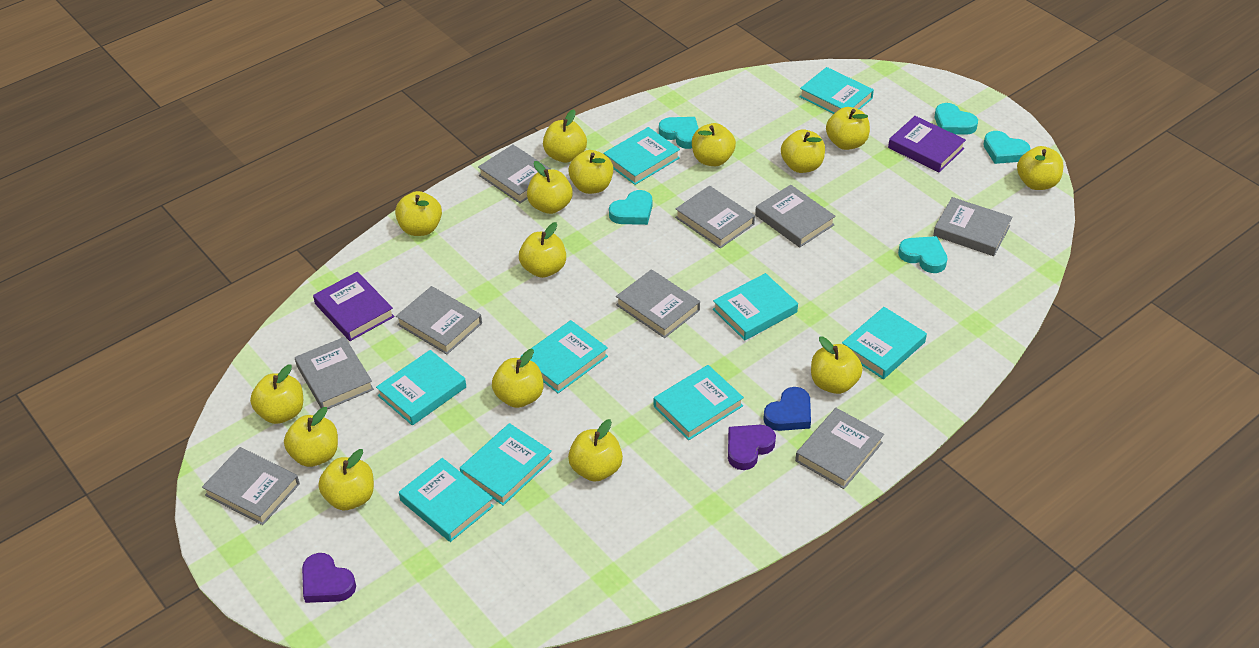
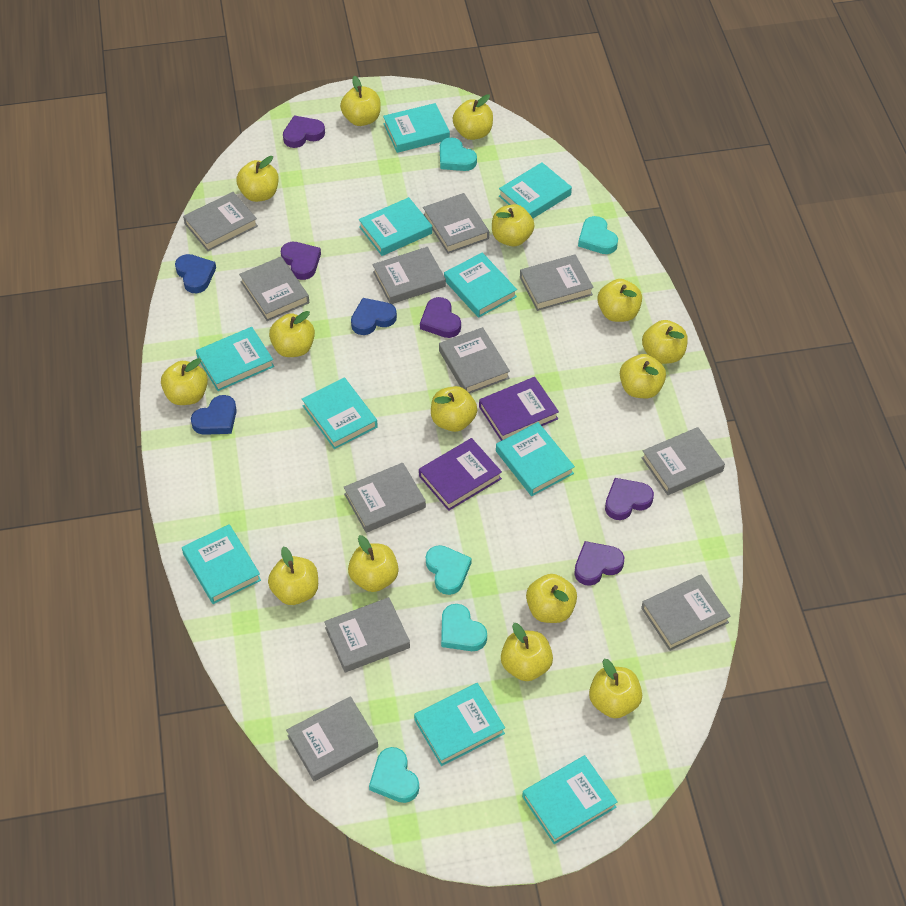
blue heart: [763,387,811,431] = 1 -> [175,254,216,293] [191,395,237,435] [351,298,397,335] = 3
grey book: [202,447,300,525] [295,337,374,409] [396,286,482,354] [478,145,550,204] [616,269,700,338] [675,186,755,248] [755,185,836,248] [795,408,884,489] [933,197,1012,256] = 9 -> [183,192,258,251] [239,257,309,321] [286,696,378,781] [324,597,410,672] [344,462,426,533] [372,247,446,304] [423,193,489,254] [439,327,510,394] [520,254,594,311] [641,427,725,495] [641,574,731,651] = 11
purple heart: [302,553,356,603] [728,425,776,470] = 2 -> [281,242,321,280] [283,115,325,148] [420,297,461,338] [574,541,624,586] [605,478,654,520] = 5
turquoise book: [376,350,466,426] [399,458,494,542] [460,423,552,506] [521,320,608,393] [604,127,680,185] [654,365,744,440] [713,273,798,341] [799,67,874,114] [842,307,927,379] = 9 -> [182,524,261,604] [196,327,274,391] [302,377,378,449] [359,197,432,256] [383,103,450,153] [414,683,505,766] [444,253,517,318] [496,422,575,496] [499,162,572,218] [522,755,618,844] = 10

